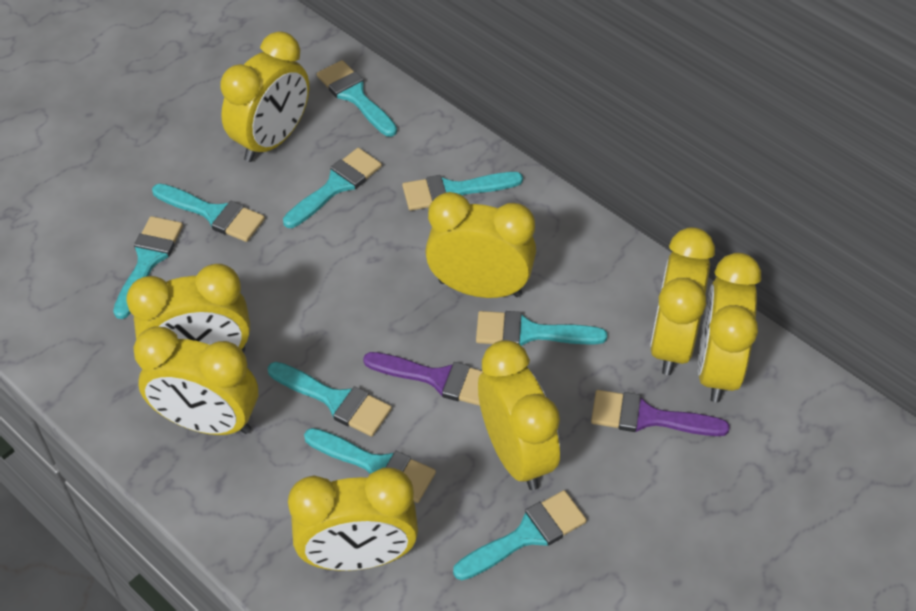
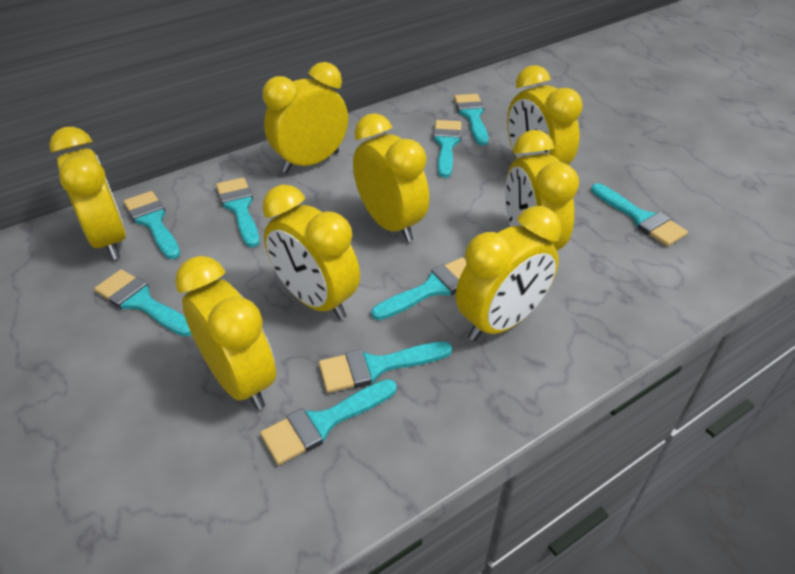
purple brush: [363,352,483,406] [591,390,730,436] = 2 -> none = 0

